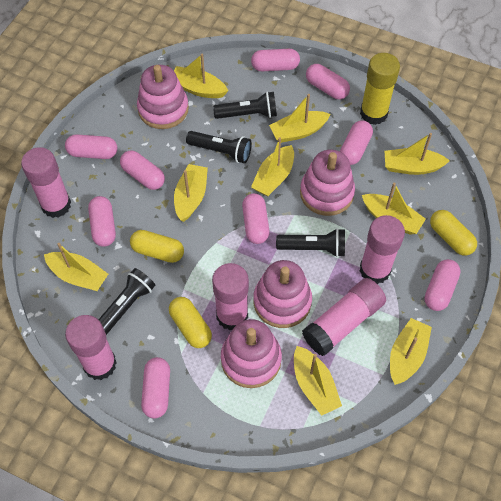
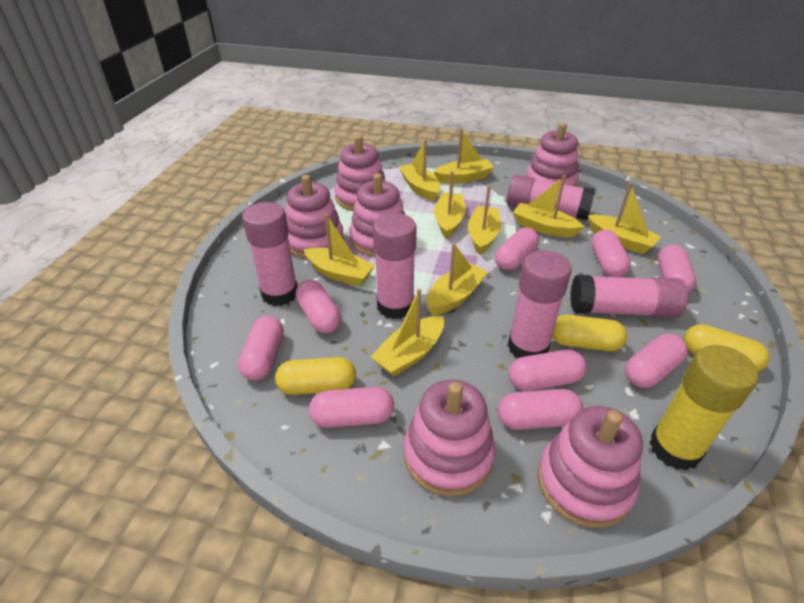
black flashlight: [98,268,155,335] [186,131,252,163] [213,92,277,119] [276,228,345,257] = 4 -> none = 0
pink stacking toy: [137,65,189,129] [221,319,282,388] [253,260,312,328] [300,150,355,216] = 4 -> [285,175,344,259] [334,135,385,211] [350,173,405,257] [404,380,495,496] [526,123,579,187] [537,406,643,528] = 6

